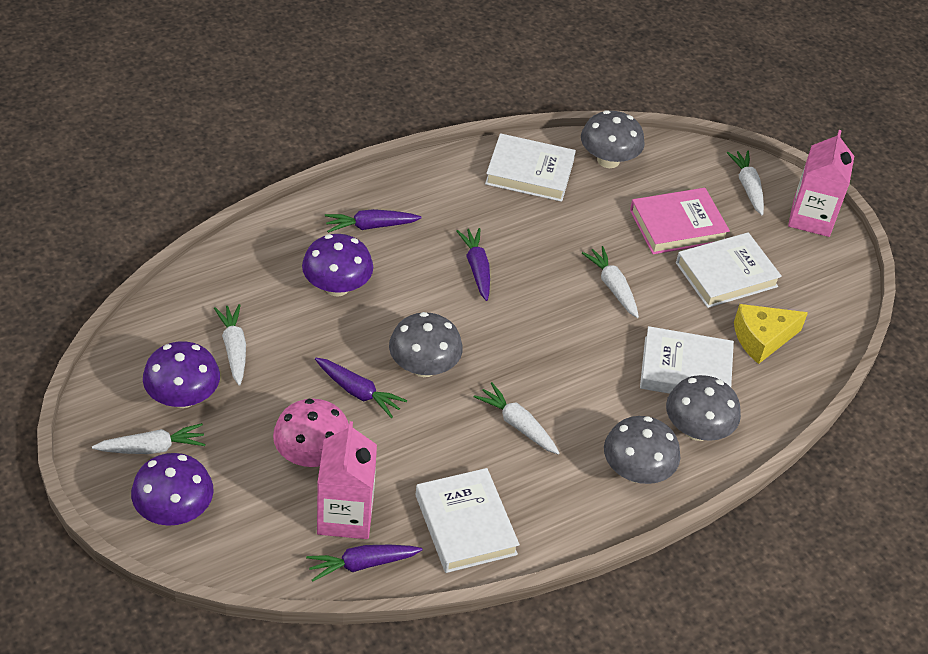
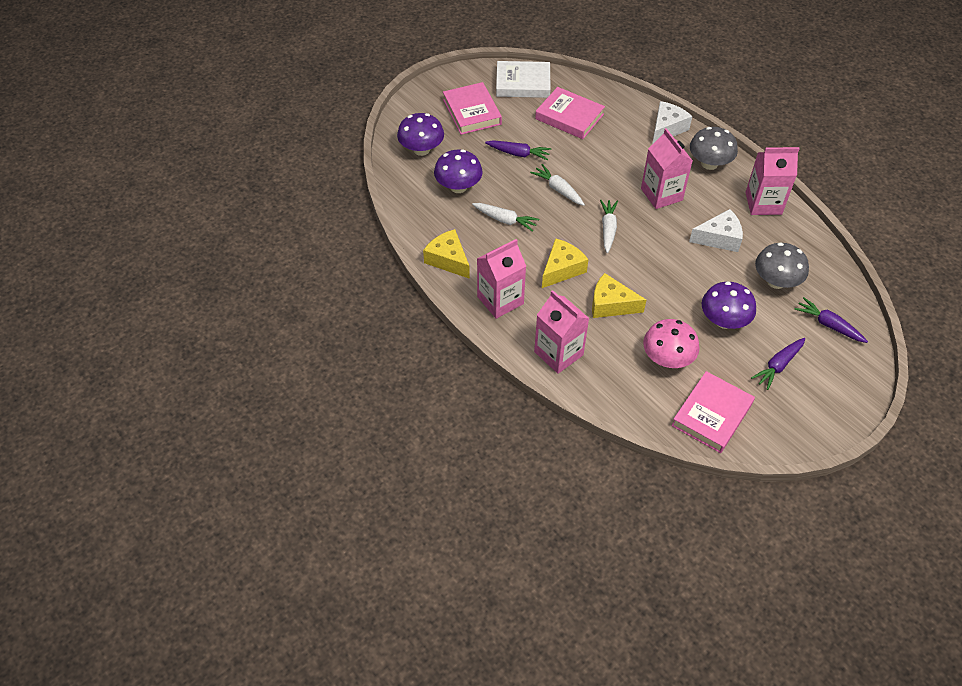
grey mushroom: [389,312,463,377] [581,110,645,168] [604,416,680,484] [666,375,741,441] = 4 -> [690,127,738,170] [755,243,809,289] = 2
pink book: [630,188,730,254] = 1 -> [443,82,502,135] [535,87,605,139] [671,371,755,453] = 3
pink carton: [317,421,377,539] [788,130,854,237] = 2 -> [477,239,526,319] [534,290,590,374] [641,128,693,209] [745,147,800,215] = 4
purple carrot: [306,545,423,582] [315,358,407,418] [325,209,422,233] [456,228,490,301] = 4 -> [485,140,551,161] [751,338,805,390] [794,297,868,343] = 3
white book: [416,468,520,573] [485,133,576,202] [640,326,734,394] [676,232,782,308] = 4 -> [496,61,551,98] = 1
white carrot: [92,423,205,454] [214,304,246,386] [474,382,559,454] [582,246,639,318] [727,151,764,215] = 5 -> [472,203,539,232] [530,164,585,206] [600,200,618,253] = 3
white cheese: none = 0 -> [652,101,692,144] [689,209,743,252] = 2
yellow cheese: [734,304,808,364] = 1 -> [423,229,470,279] [542,238,589,288] [592,273,646,318] = 3

